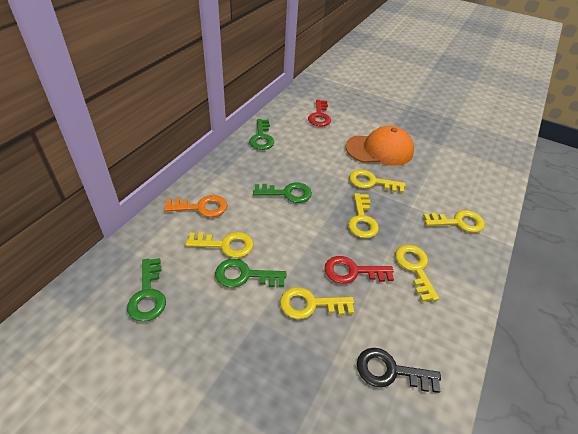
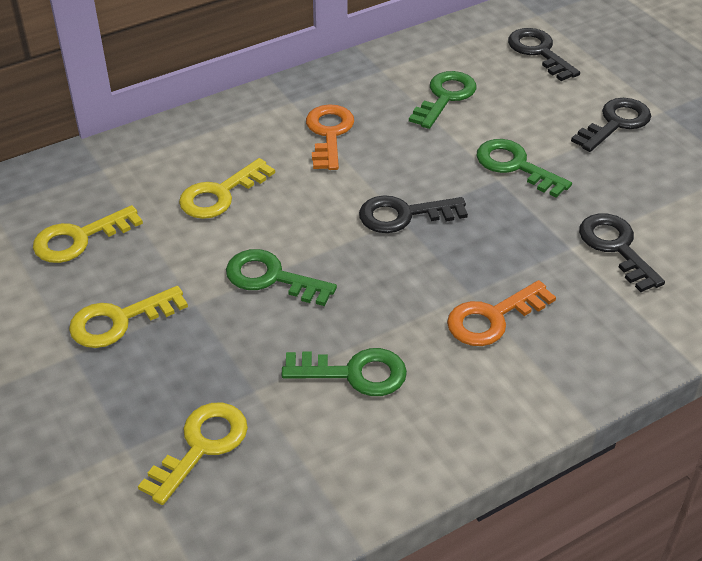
black key: [357,348,441,393] = 1 -> [359,195,468,233] [508,28,580,81] [571,98,651,152] [579,213,665,292] = 4
orange cap: [346,126,414,166] = 1 -> none = 0
orange key: [164,195,227,217] = 1 -> [306,104,354,170] [447,280,556,346] = 2
red key: [308,100,331,126] [324,256,394,284] = 2 -> none = 0
yellow key: [186,232,254,258] [280,287,354,319] [348,193,379,238] [349,170,405,193] [395,245,439,302] [423,210,485,233] = 6 -> [33,205,143,263] [69,286,188,348] [138,403,248,505] [179,158,275,219] = 4

